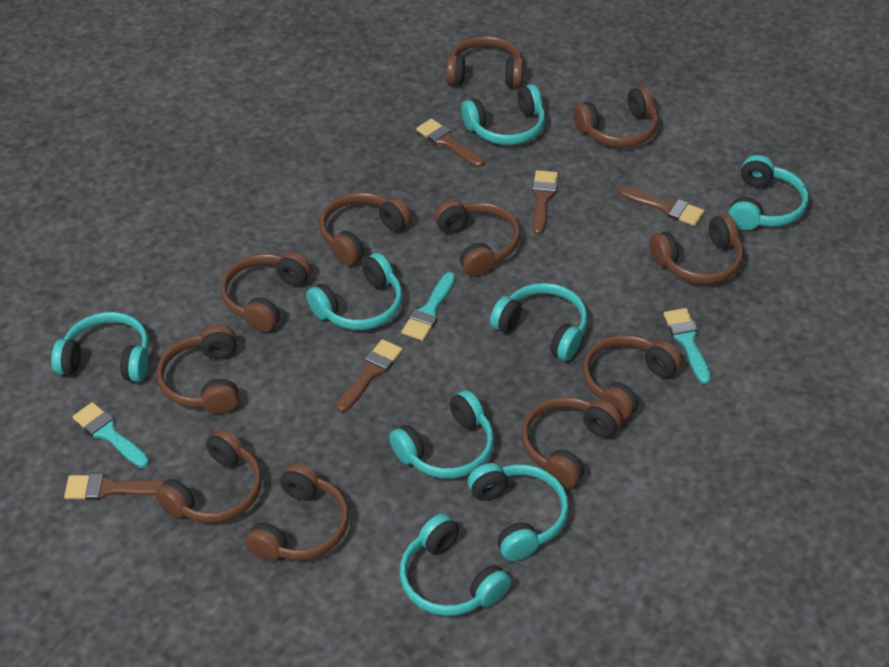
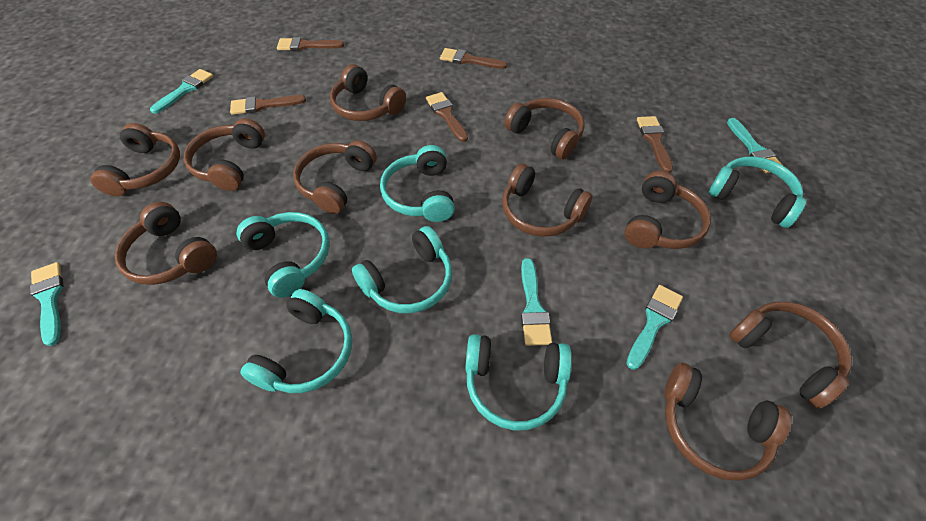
brown headphones: [155,429,262,523] [156,325,239,414] [220,252,312,332] [245,463,349,561] [319,192,411,266] [434,200,520,277] [446,36,523,87] [521,397,622,488] [573,86,658,148] [583,335,682,420] [650,214,744,284] = 11 -> [90,123,180,196] [115,202,217,285] [184,118,265,191] [293,140,376,214] [330,64,406,121] [502,163,592,237] [504,98,585,160] [624,171,711,249] [665,363,792,481] [729,302,852,409] = 10
turquoise brush: [73,402,149,468] [402,272,455,341] [664,308,711,384] = 3 -> [30,262,63,346] [150,69,213,114] [521,258,552,346] [626,285,683,370] [727,118,782,174] = 5
turquoise headphones: [51,312,149,382] [306,253,402,330] [389,390,494,479] [400,514,511,616] [461,84,545,145] [468,463,569,561] [490,283,588,361] [728,155,809,230] = 8 -> [237,212,330,298] [240,289,352,393] [352,226,452,313] [380,145,455,222] [465,334,572,431] [709,156,806,228] = 6

